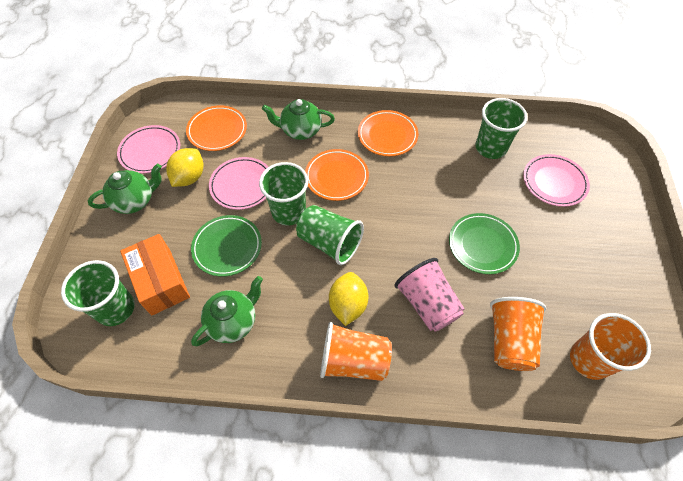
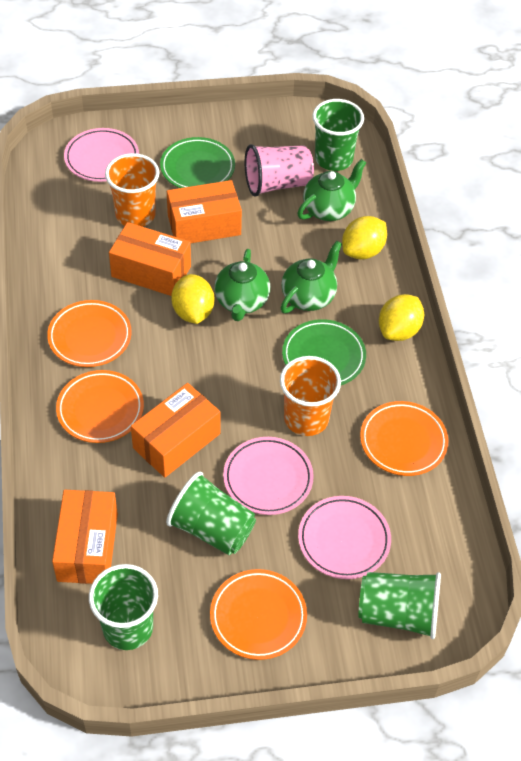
orange box: [120,234,190,315] = 1 -> [52,490,118,584] [109,222,191,296] [131,383,220,478] [167,180,242,243] = 4
orange cup: [320,322,392,381] [490,297,547,371] [570,313,651,380] = 3 -> [105,153,159,227] [280,356,341,436] = 2
orange plate: [186,105,247,151] [305,149,369,201] [358,110,418,156] = 3 -> [47,300,132,367] [56,370,144,443] [210,569,307,660] [360,401,448,476] = 4
yellow lemon: [166,148,203,187] [329,272,368,326] = 2 -> [171,274,214,324] [342,216,387,259] [379,294,424,341] = 3

